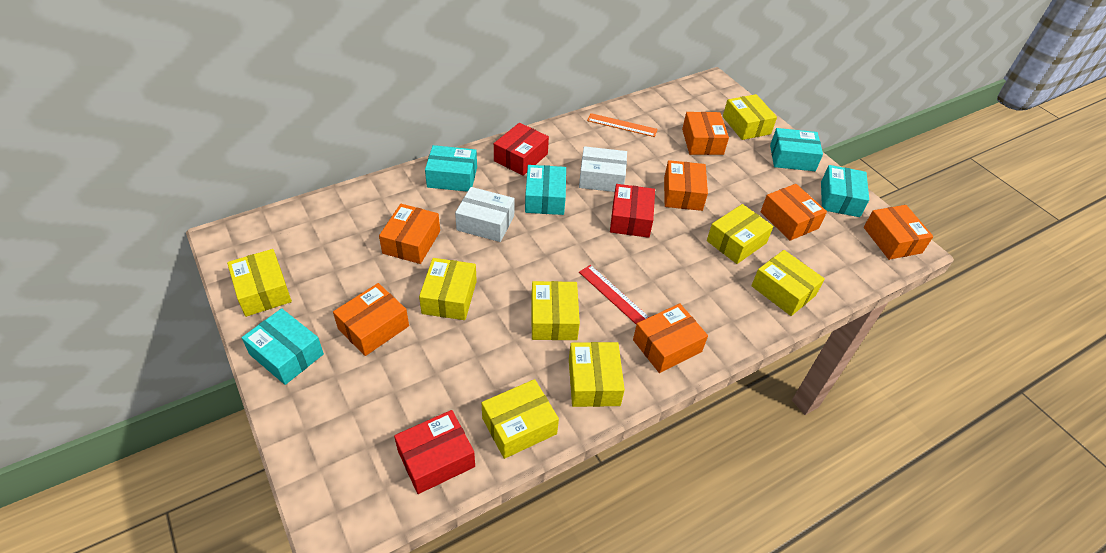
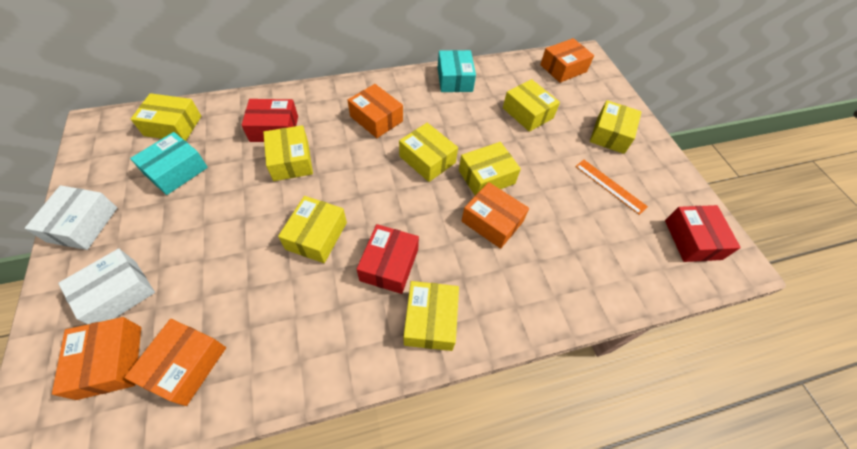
orange box: [333,283,409,356] [379,204,440,264] [633,303,708,373] [664,160,708,211] [682,112,729,155] [760,184,827,241] [864,205,933,260] = 7 -> [52,317,141,400] [124,319,226,406] [348,84,403,138] [461,182,529,249] [540,38,594,83] = 5
red ruler: [579,265,649,325] = 1 -> none = 0
turquoise box: [241,308,324,385] [425,145,477,192] [525,165,566,215] [770,128,823,171] [821,165,869,217] = 5 -> [130,132,208,195] [438,50,476,92] = 2

